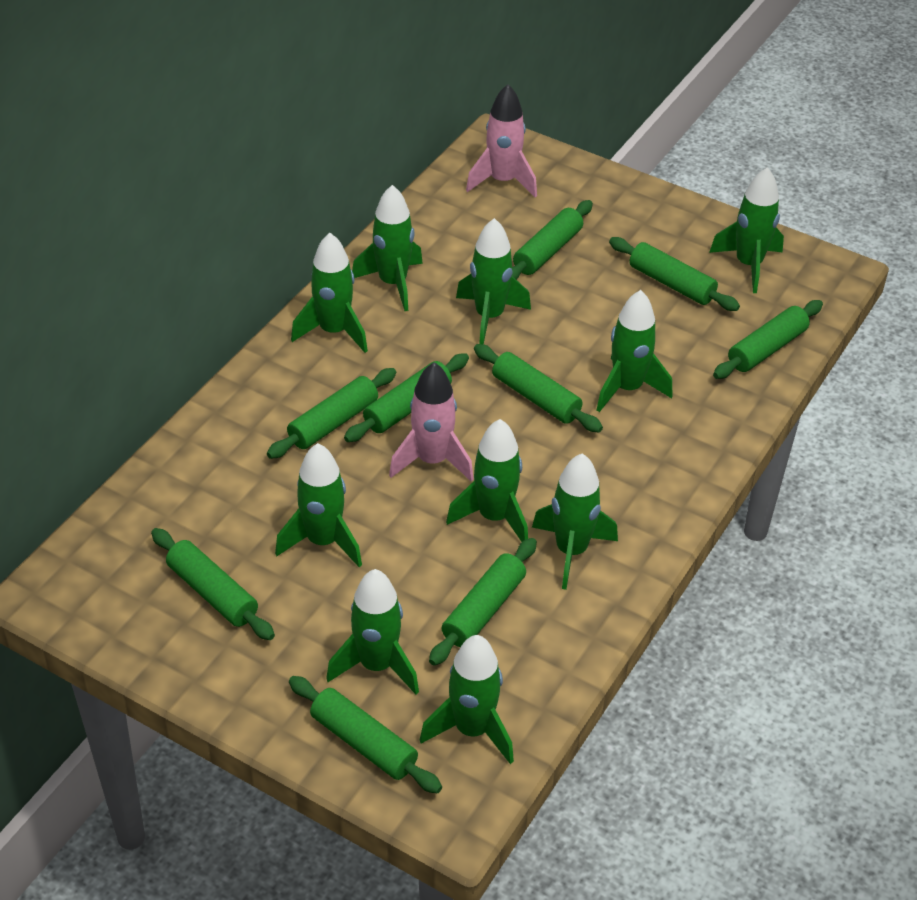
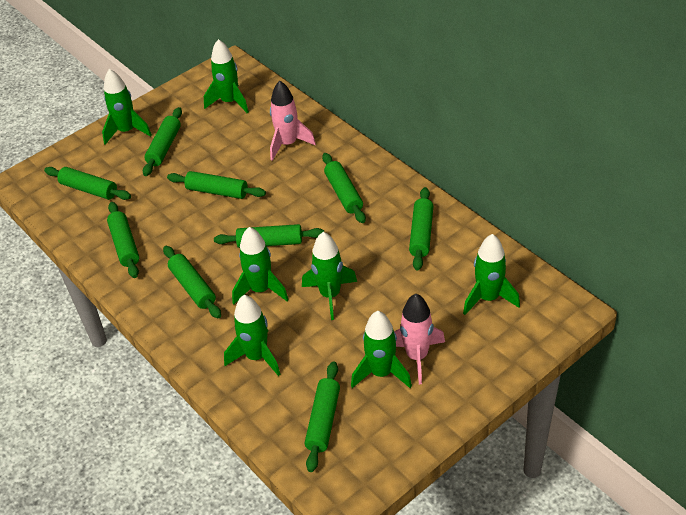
green rocket: [275,443,362,567] [291,233,368,353] [326,569,419,694] [352,185,423,311] [420,635,514,764] [446,419,528,542] [456,218,531,344] [532,453,618,590] [596,290,673,412] [709,167,784,293] = 10 -> [102,69,152,145] [204,39,249,113] [224,295,280,376] [232,227,289,304] [302,232,357,320] [351,311,412,388] [463,234,520,315] = 7

